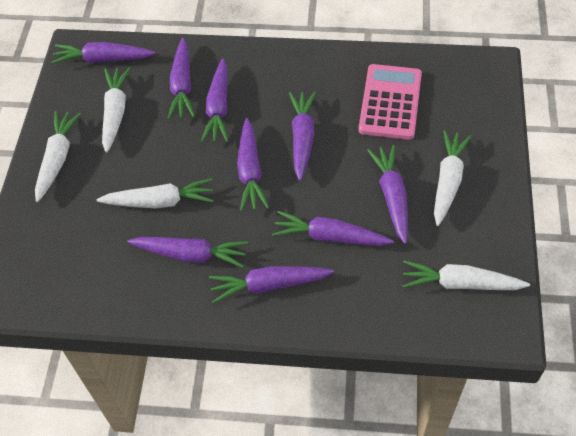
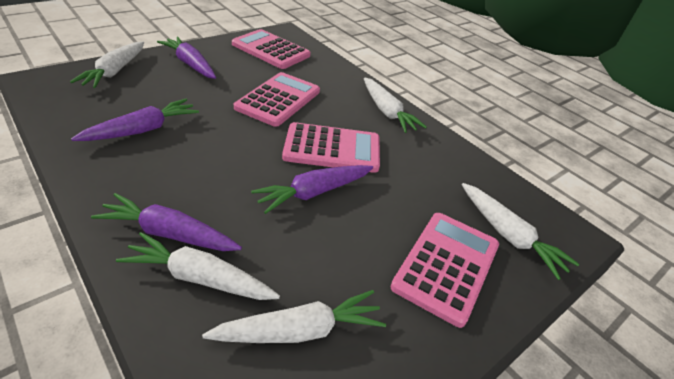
pink calculator: [359,64,422,140] = 1 -> [232,29,311,69] [234,72,320,127] [282,122,380,173] [390,213,499,328] = 4
purple carrot: [51,42,156,64] [127,237,248,268] [168,38,195,119] [201,59,228,142] [209,266,334,303] [237,118,269,212] [272,211,394,246] [289,92,316,181] [367,145,408,244] = 9 -> [71,99,199,141] [91,193,242,251] [157,36,216,79] [251,165,373,214] = 4

